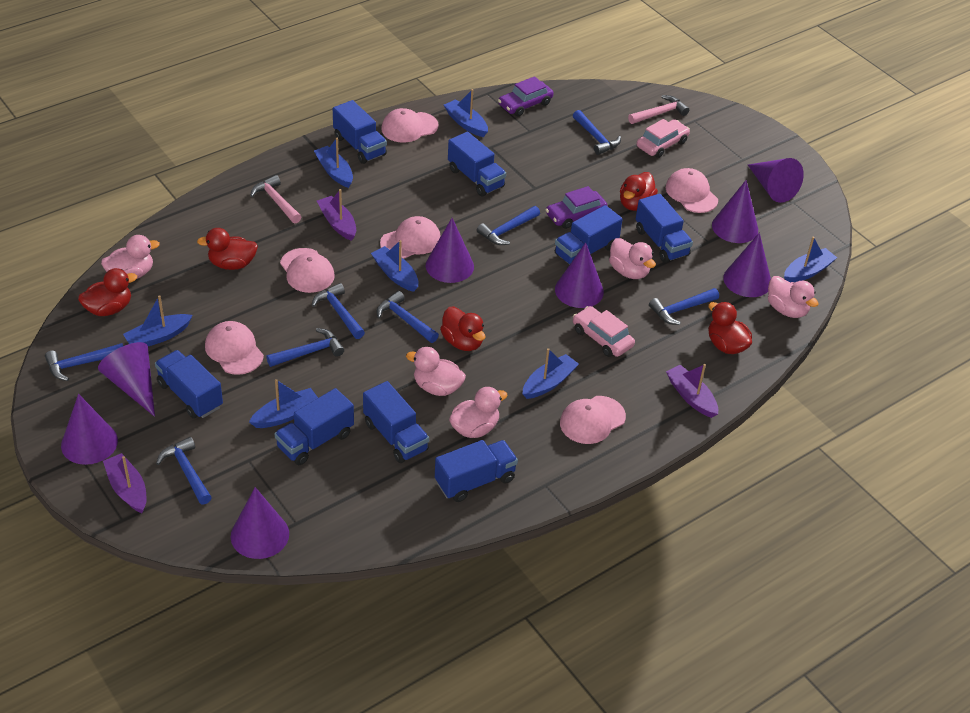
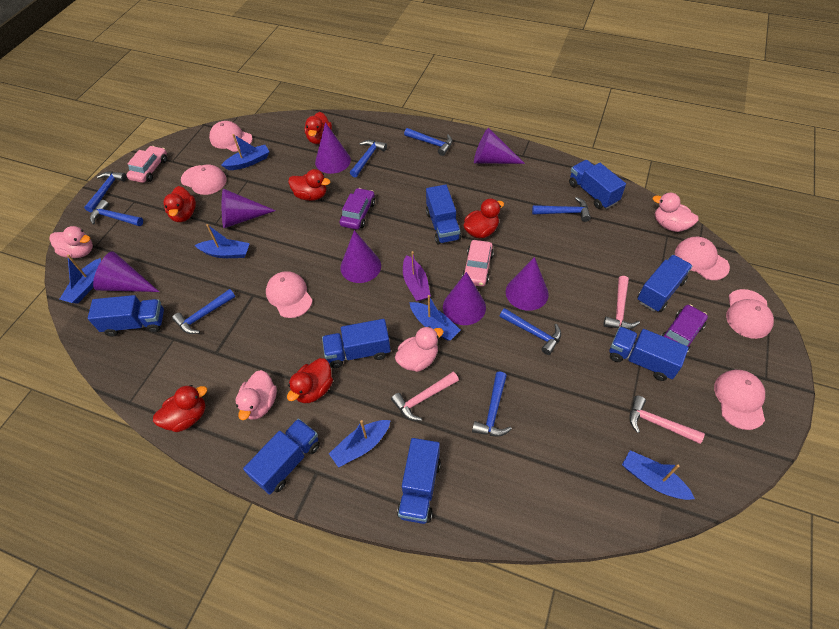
blue boat: [123,295,193,346] [249,379,318,428] [314,137,353,188] [371,240,419,292] [444,89,488,137] [522,348,579,399] [784,237,837,282] = 7 -> [60,254,101,304] [195,224,250,258] [221,134,270,170] [329,420,391,468] [409,295,460,341] [622,450,695,500] = 6
pink duck: [101,235,160,279] [406,347,466,396] [449,387,508,438] [609,238,656,279] [768,276,819,318] = 5 -> [49,226,93,258] [235,370,277,420] [395,326,444,372] [653,193,699,232] = 4
pink hammer: [250,175,301,223] [628,95,689,124] = 2 -> [391,372,459,421] [603,276,640,329] [629,396,705,444] = 3
purple boat: [103,453,147,513] [317,189,356,241] [666,364,718,418] = 3 -> [403,251,431,301] = 1
purple cone: [61,394,118,465] [98,342,155,417] [231,487,289,559] [426,218,474,283] [555,243,604,308] [712,180,758,243] [723,232,771,297] [748,158,804,203] = 8 -> [93,251,159,292] [222,189,276,228] [315,122,351,174] [340,230,381,283] [443,272,486,325] [474,128,525,164] [506,257,549,311] = 7
red duck: [78,268,137,316] [197,228,258,270] [440,307,486,351] [620,172,658,211] [708,302,752,354] = 5 -> [153,385,207,432] [163,186,196,222] [287,358,333,403] [288,169,331,201] [305,112,332,144] [463,199,504,238] = 6

